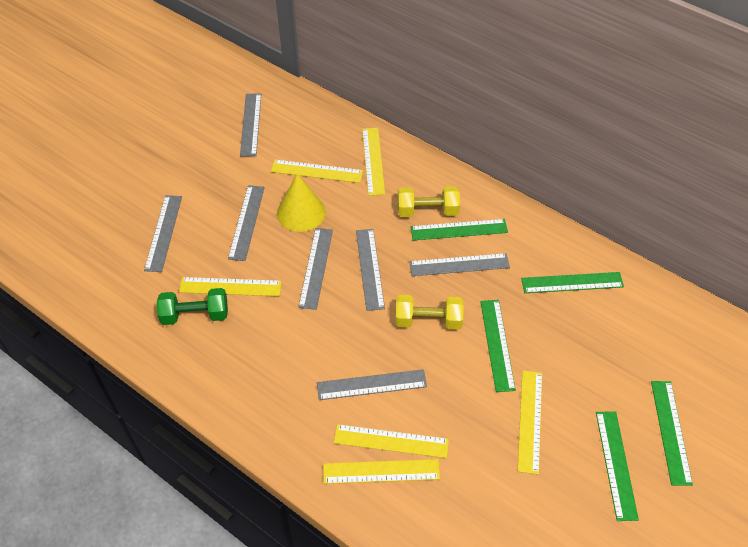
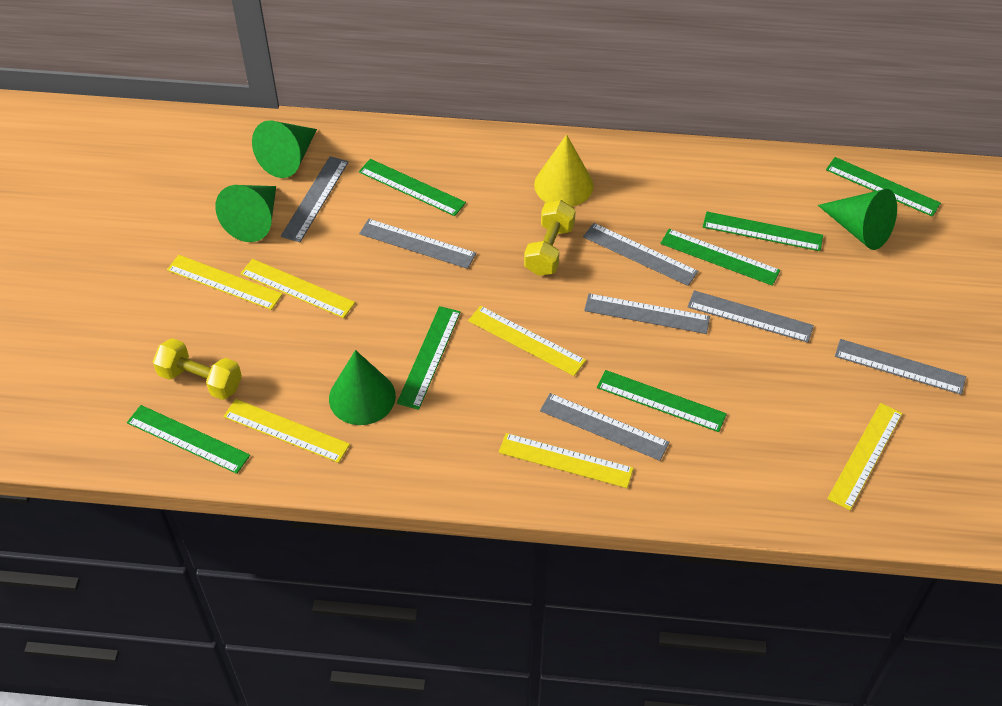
green cone: none = 0 -> [215,185,276,242] [252,120,317,178] [329,350,396,425] [818,189,897,250] = 4
green dumbbell: [157,288,228,325] = 1 -> none = 0
green ruler: [411,219,508,240] [480,300,516,392] [521,272,624,293] [596,411,639,521] [651,381,693,486] = 5 -> [127,405,250,474] [359,159,466,216] [397,306,460,410] [597,370,727,432] [660,229,780,286] [703,211,823,251] [826,157,941,217] = 7

